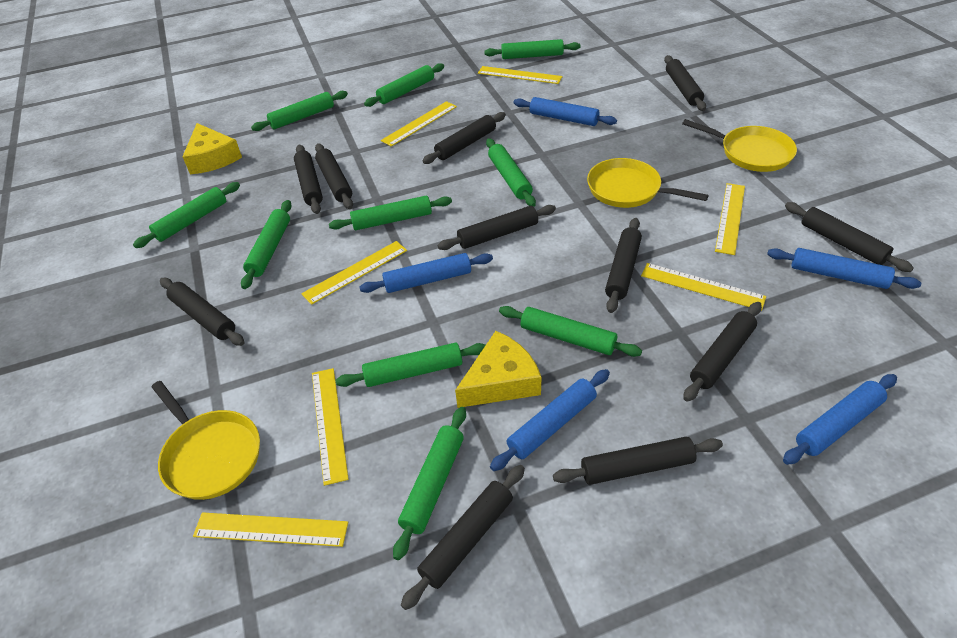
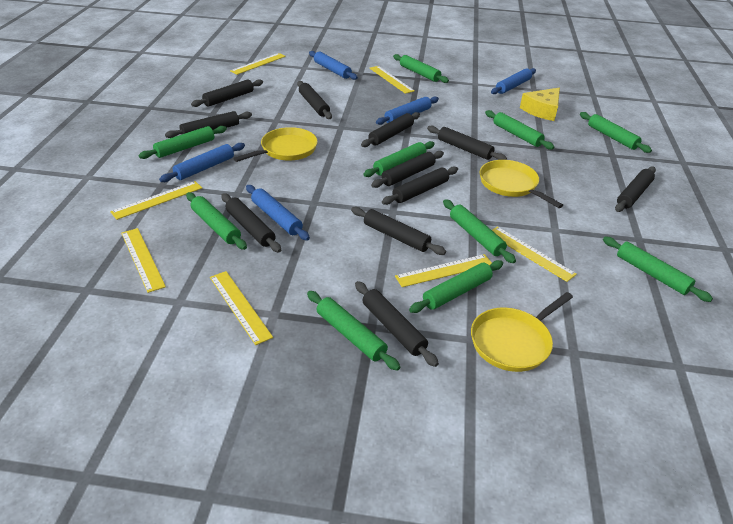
yellow cheese: [182,123,242,174] [455,331,541,408] = 2 -> [520,88,560,121] = 1

